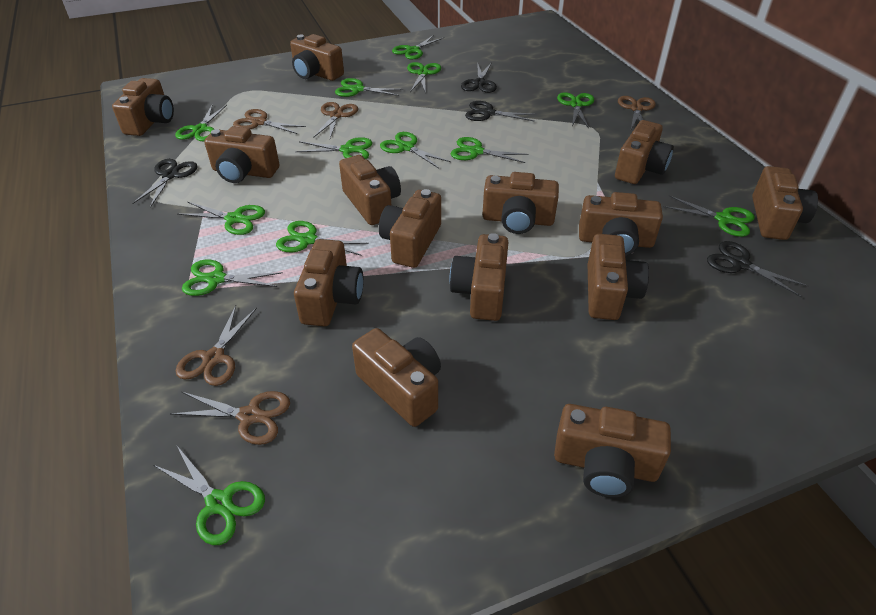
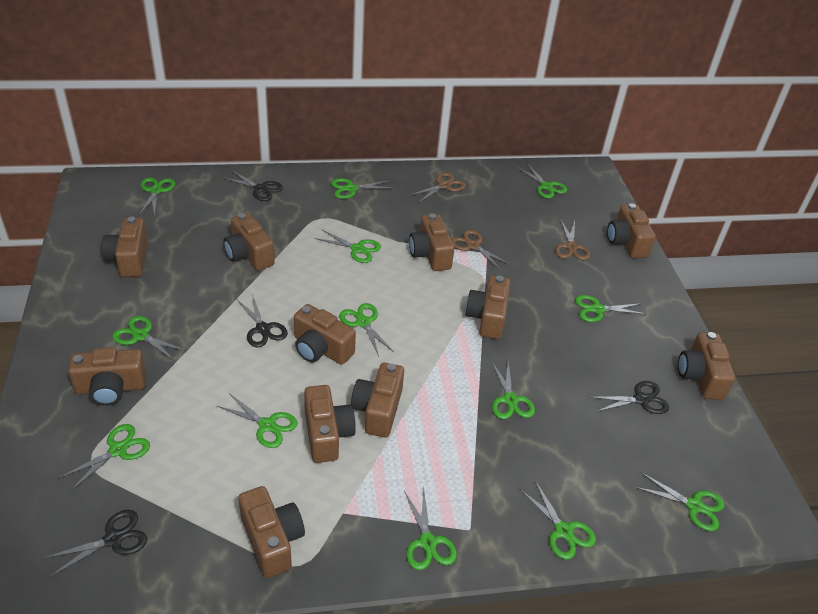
brown camera: [112,78,174,136] [204,126,279,183] [290,34,344,81] [294,239,364,326] [339,155,401,225] [352,328,441,427] [379,189,441,268] [450,233,508,321] [482,172,559,234] [554,404,671,498] [579,192,663,256] [588,234,649,320] [615,120,674,184] [752,166,818,240] = 14 -> [68,347,146,406] [102,217,148,277] [223,213,275,270] [238,486,305,578] [294,304,356,365] [304,385,356,463] [351,362,404,438] [409,213,455,271] [466,276,510,339] [607,203,656,258] [678,332,735,400] = 11
brown scissors: [170,391,290,445] [176,305,257,386] [233,109,306,134] [313,102,358,138] [618,96,656,129] = 5 -> [410,172,466,203] [451,230,511,270] [555,220,590,260] = 3

